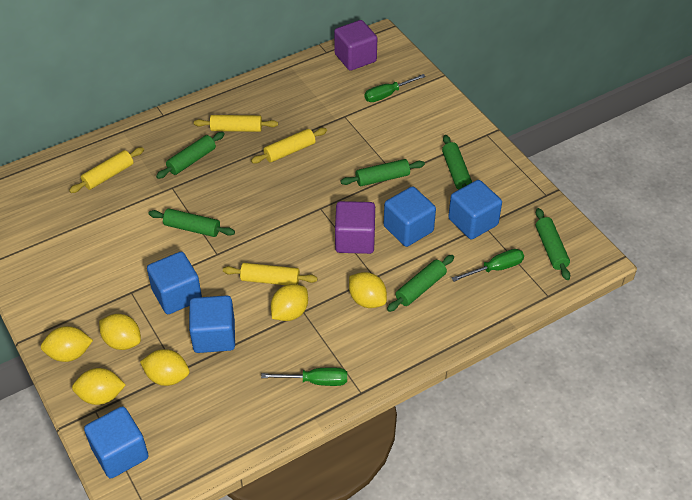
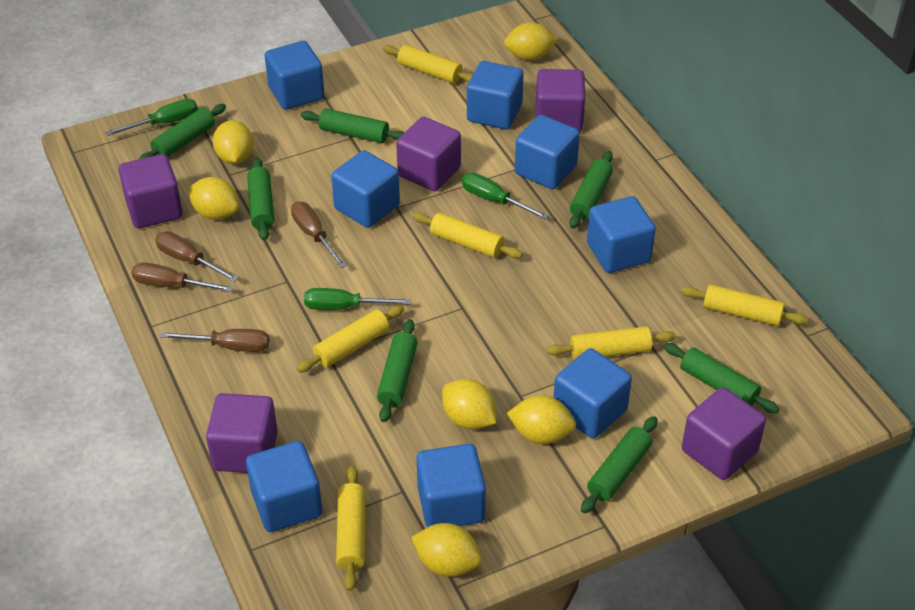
blue cube: [84,406,149,479] [147,252,202,314] [189,295,235,353] [384,186,436,247] [448,180,502,239] = 5 -> [246,441,322,532] [265,41,324,110] [331,150,400,228] [417,444,486,527] [467,61,524,129] [515,115,580,189] [553,348,632,439] [587,196,656,273] = 8
brown screwdriver: none = 0 -> [131,262,234,292] [155,231,238,282] [160,329,269,352] [291,202,346,268] = 4
green rolling pin: [148,209,235,237] [156,132,225,179] [340,159,425,186] [387,255,454,312] [442,135,472,190] [536,208,570,280] = 6 -> [139,104,226,159] [247,157,274,241] [301,109,404,143] [377,319,417,422] [569,151,613,229] [581,416,657,514] [664,343,779,414] = 7
purple cube: [334,20,377,71] [335,201,375,254] = 2 -> [118,154,183,228] [206,393,278,473] [396,117,461,191] [536,69,585,132] [682,387,766,480] = 5
yellow rolling pin: [69,147,144,193] [194,115,278,132] [223,263,318,285] [251,128,327,164] = 4 -> [297,305,404,372] [336,466,366,591] [383,45,473,83] [413,212,523,258] [546,326,676,360] [681,284,808,326] = 6

